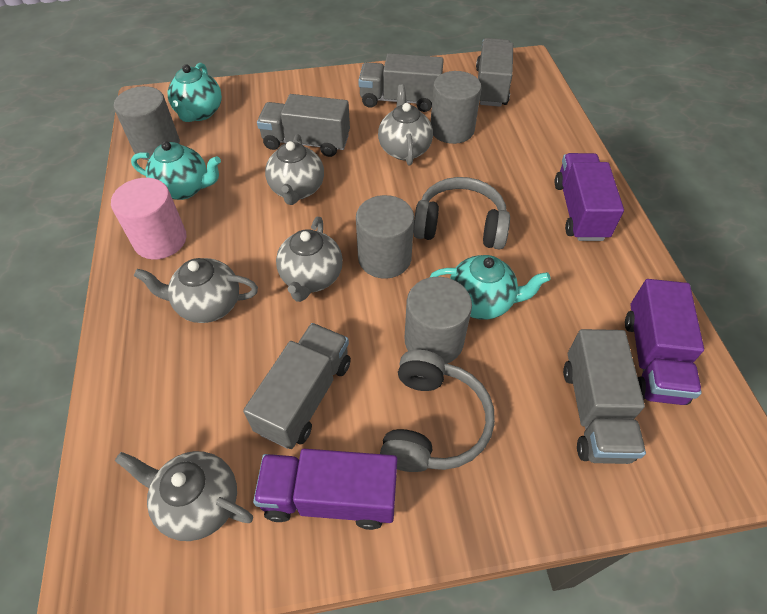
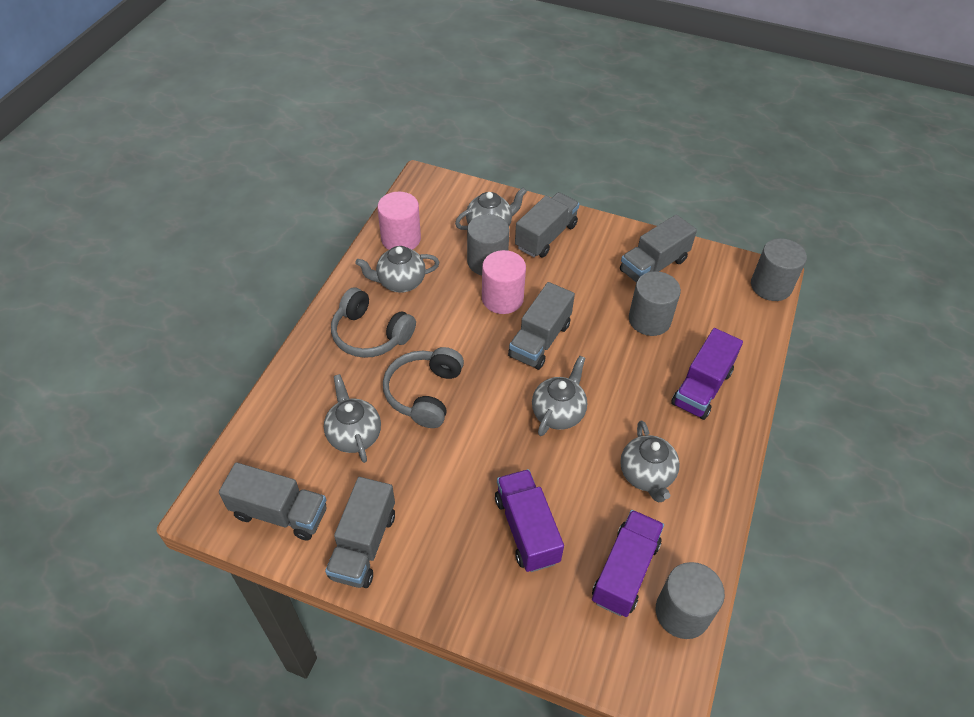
pink cylinder: [111,178,187,259] = 1 -> [377,192,421,250] [482,250,526,314] = 2
turquoise teapot: [131,141,221,200] [168,63,222,122] [429,255,551,320] = 3 -> none = 0

